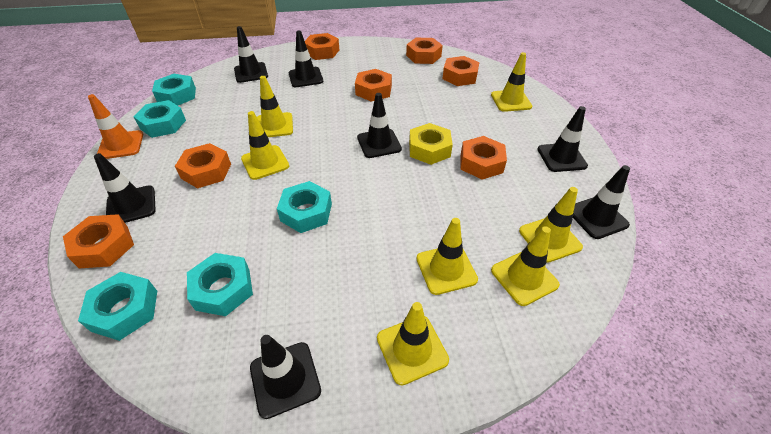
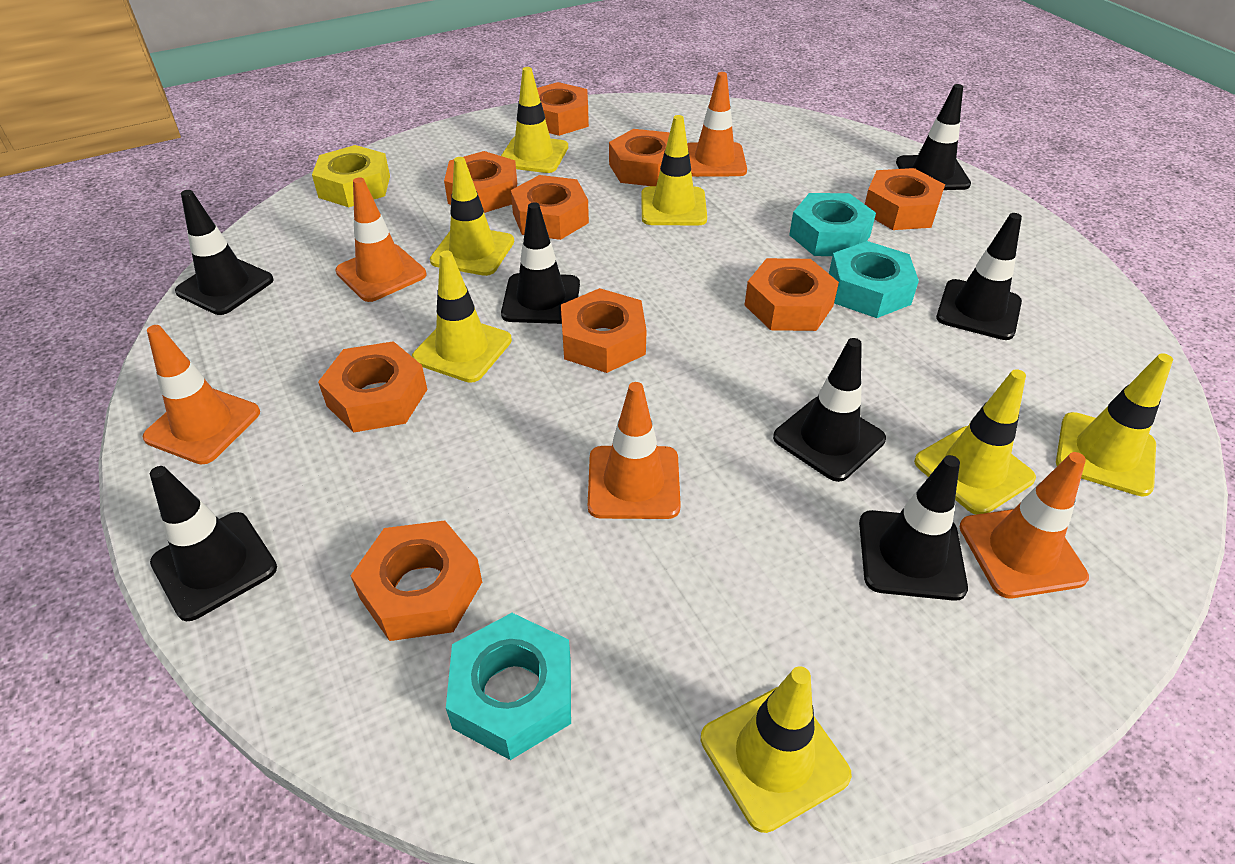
orange nut: [63,214,134,268] [175,143,231,188] [305,33,339,60] [355,69,392,102] [406,38,443,64] [442,56,480,86] [460,136,507,180] = 7 -> [318,341,427,432] [350,520,482,641] [444,151,517,213] [511,175,589,240] [537,82,589,136] [561,288,647,373] [609,129,670,186] [745,258,839,331] [865,168,945,230] = 9
orange traffic cone: [88,94,143,159] = 1 -> [143,325,260,465] [336,177,426,302] [588,382,681,519] [687,72,747,177] [960,452,1089,598] = 5
turquoise nut: [78,272,157,341] [134,100,186,138] [152,74,196,106] [187,253,253,316] [277,181,332,233] = 5 -> [446,613,571,760] [789,193,876,256] [829,241,919,318] = 3

